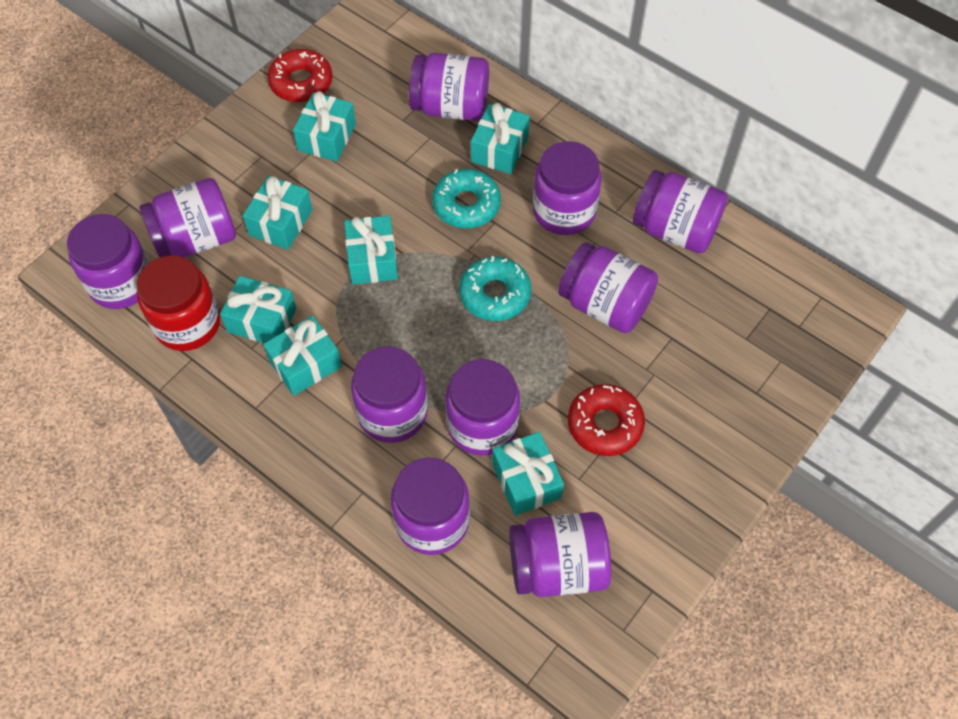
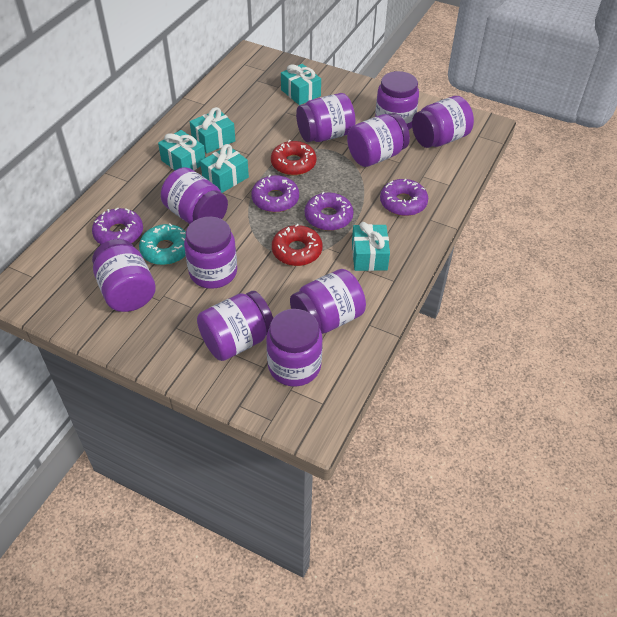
purple donut: none = 0 -> [92,208,143,244] [251,175,299,212] [305,192,354,231] [380,179,428,216] = 4
red jar: [136,255,220,351] = 1 -> none = 0
turquoise donut: [432,169,501,228] [459,256,531,321] = 2 -> [139,223,186,265] = 1
turquoise gift: [220,276,296,343] [243,176,312,250] [263,315,342,396] [293,91,356,162] [344,216,398,285] [471,103,530,174] [492,432,564,516] = 7 -> [158,130,205,170] [190,107,235,154] [200,144,249,193] [281,64,321,105] [352,222,390,271] = 5

